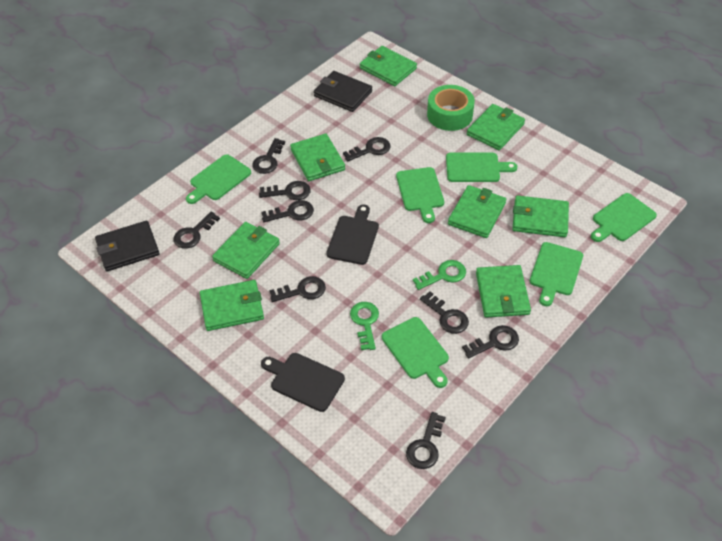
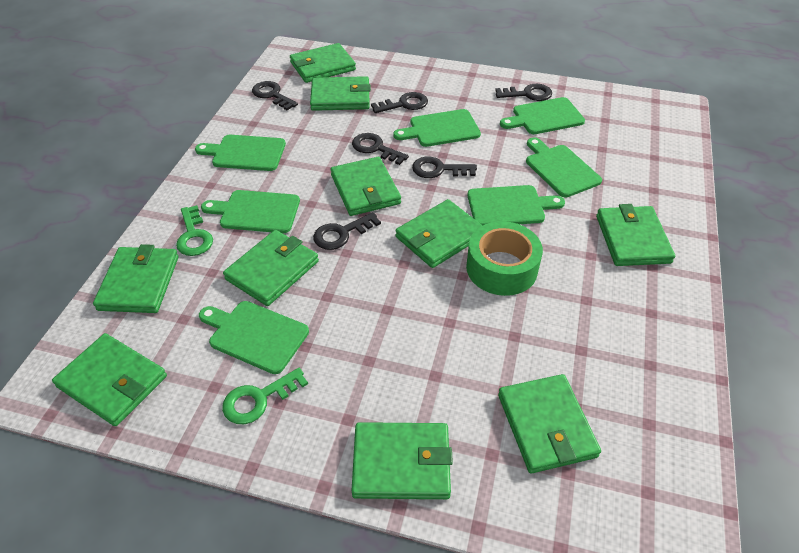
black cutting board: [261,353,345,412] [326,205,379,265] = 2 -> none = 0
black key: [174,212,220,249] [252,138,285,174] [259,181,311,200] [262,200,314,222] [270,276,326,302] [343,137,391,161] [406,412,446,469] [420,291,469,334] [462,325,519,359] = 9 -> [252,81,298,110] [313,212,381,250] [352,133,409,165] [371,92,428,113] [412,157,477,178] [495,84,552,101] = 6
black wallet: [95,221,159,271] [314,71,372,112] = 2 -> none = 0
green cutting board: [186,154,251,204] [382,317,449,388] [396,167,444,223] [446,153,517,182] [530,242,583,306] [591,193,657,242] = 6 -> [195,135,286,171] [199,301,309,374] [201,190,300,233] [393,109,481,147] [468,185,565,225] [500,97,585,134] [526,137,602,197] = 7
green wallet: [200,280,264,331] [212,222,280,279] [290,134,345,181] [360,46,417,86] [448,185,506,238] [467,104,525,150] [476,265,531,318] [513,195,569,237] = 8 -> [52,333,167,426] [93,244,179,313] [223,230,319,306] [290,43,356,83] [310,76,371,111] [330,157,401,216] [351,422,453,499] [395,199,483,268] [498,374,601,474] [596,204,675,266] = 10

